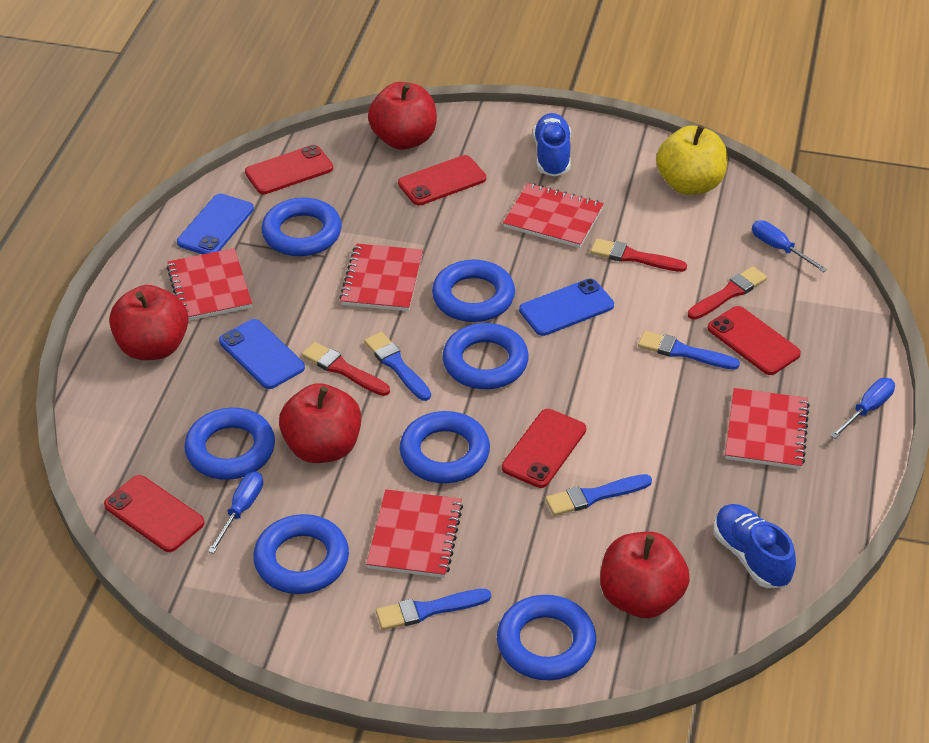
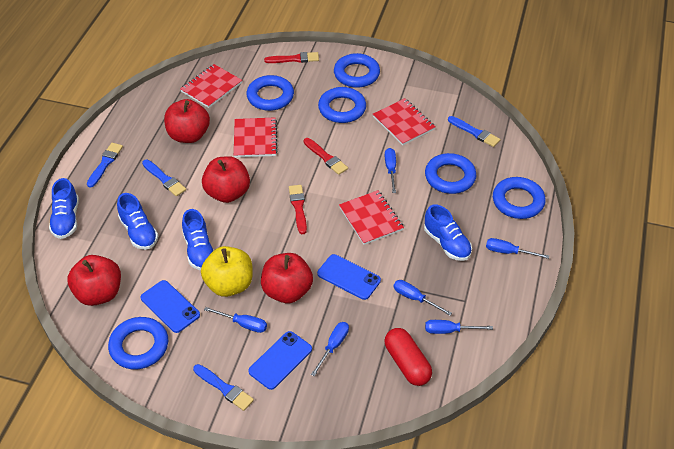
blue ring: [184,408,275,480] [253,514,349,594] [261,197,342,256] [399,411,490,483] [432,260,515,322] [442,323,529,389] [497,595,596,680] = 7 -> [108,317,168,370] [246,75,294,111] [318,87,366,123] [334,53,380,88] [425,153,476,194] [493,177,546,219] = 6
blue screwdriver: [208,471,263,554] [752,220,827,272] [830,378,895,439] = 3 -> [204,307,267,333] [311,322,349,376] [385,148,396,193] [393,280,452,316] [425,320,493,334] [486,238,549,259] = 6
blue shoe: [533,113,571,177] [714,504,796,588] = 2 -> [49,178,79,239] [117,193,158,250] [182,209,214,270] [424,204,472,261] = 4
red capsule: none = 0 -> [385,328,432,386] = 1
red notebook: [166,248,252,321] [339,243,423,311] [366,489,463,578] [503,183,604,248] [725,388,810,469] = 5 -> [180,64,242,108] [234,117,278,157] [339,190,404,245] [373,98,436,145] = 4
red phone: [104,475,204,552] [245,145,333,194] [398,155,486,205] [502,409,586,488] [708,306,801,375] = 5 -> none = 0

